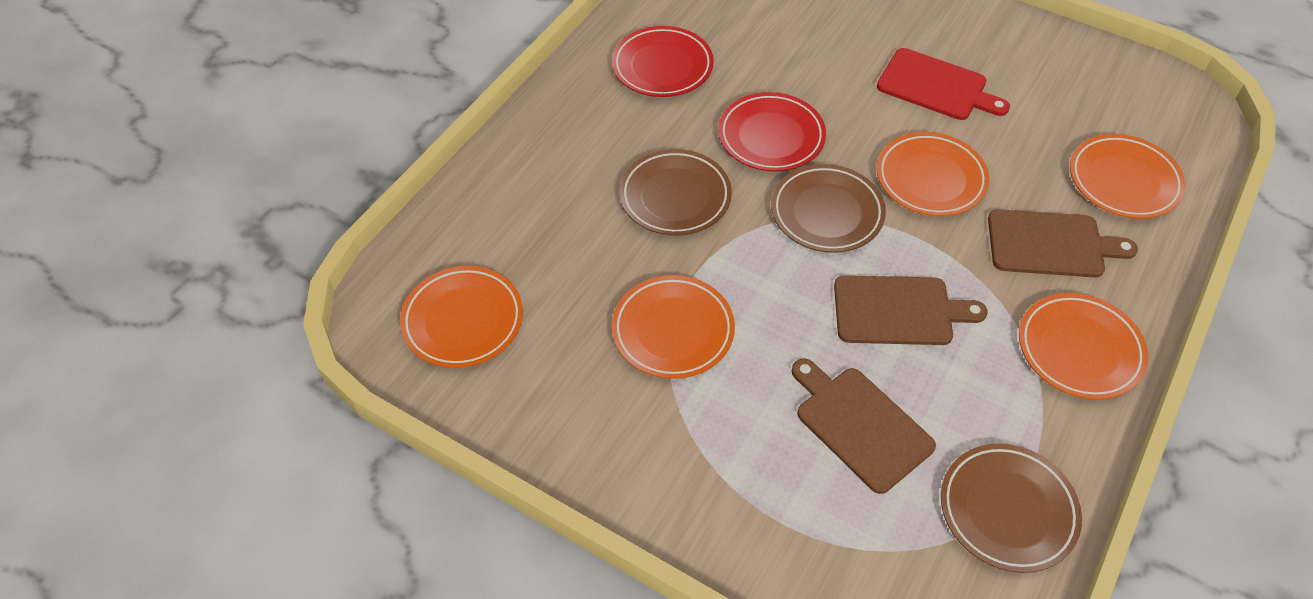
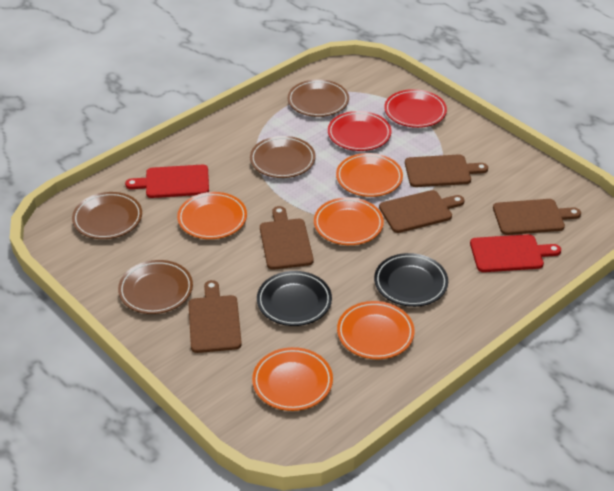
black plate: none = 0 -> [257,271,332,326] [374,253,448,307] = 2
brown cutting board: [792,359,936,494] [834,275,987,345] [988,209,1138,278] = 3 -> [188,280,242,353] [260,206,314,270] [379,190,464,233] [405,154,488,187] [493,199,581,235] = 5
brown plate: [619,149,732,236] [771,164,886,253] [941,444,1082,573] = 3 -> [72,192,142,239] [118,260,193,314] [250,136,316,178] [288,79,349,117] = 4
red cutting board: [877,48,1010,120] = 1 -> [125,165,209,198] [470,234,561,272] = 2

